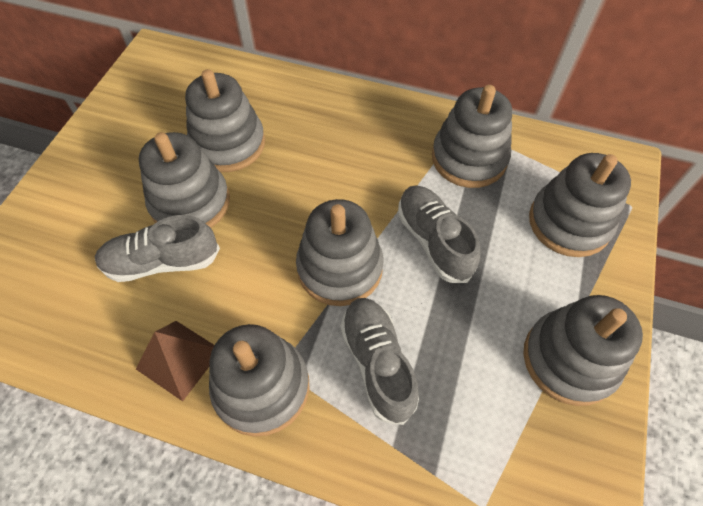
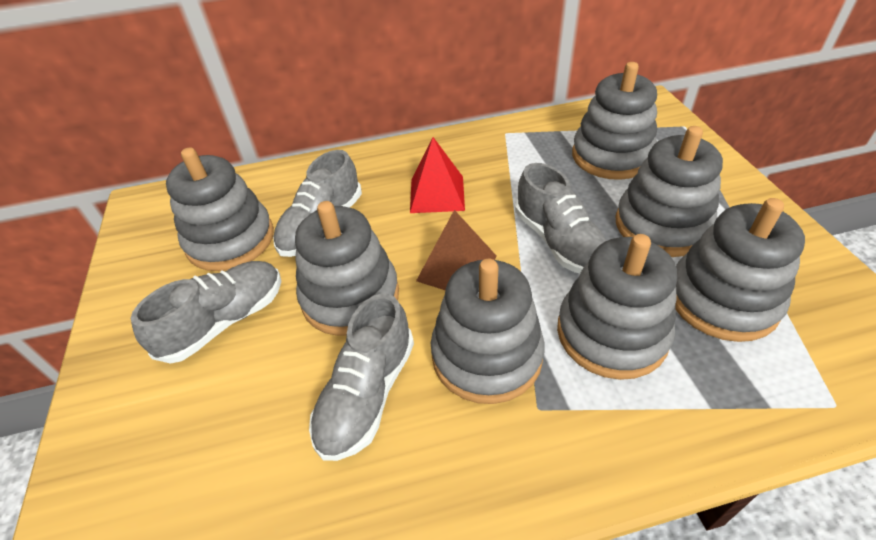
grey shoe: [95,215,220,282] [340,298,419,425] [398,185,480,283] = 3 -> [131,261,282,364] [273,150,362,257] [309,293,414,461] [515,163,607,274] = 4
red pyramid: none = 0 -> [410,137,465,213] = 1

